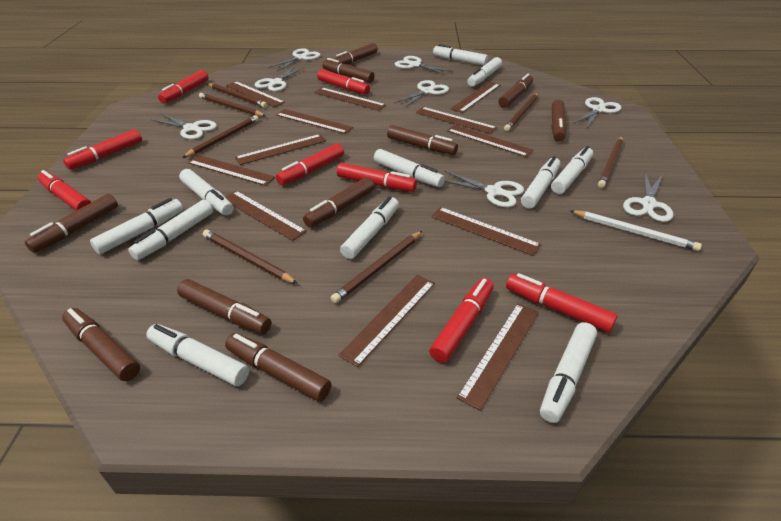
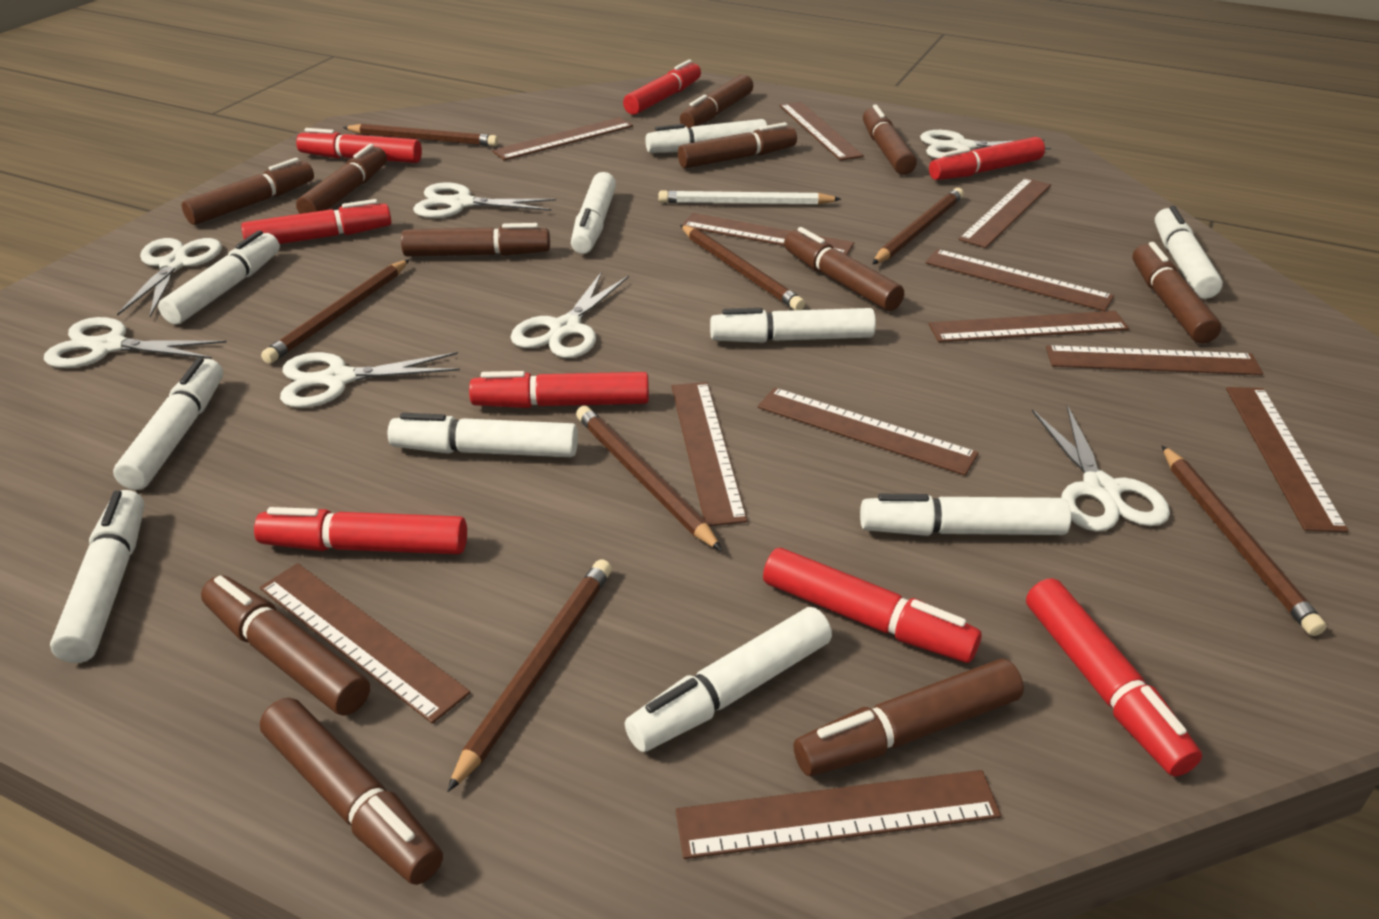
brown marker: [25,194,118,253] [62,308,140,381] [177,279,271,334] [225,333,331,401] [303,177,375,228] [322,58,375,83] [334,43,378,65] [387,125,458,155] [499,74,533,108] [552,100,567,142] = 10 -> [182,158,314,225] [201,576,370,716] [260,698,443,885] [296,144,387,214] [401,223,550,257] [678,122,797,169] [680,74,753,128] [784,227,904,311] [793,658,1024,776] [863,105,917,175] [1133,242,1221,344] = 11
white marker: [90,198,183,254] [128,200,213,260] [146,324,249,386] [179,169,234,216] [340,196,399,259] [374,149,445,187] [433,44,488,66] [467,57,502,87] [521,156,560,209] [540,322,597,423] [551,146,593,194] = 11 -> [50,490,145,663] [113,358,223,490] [158,230,280,324] [388,413,578,457] [571,172,616,254] [625,607,832,752] [645,119,767,153] [710,308,876,343] [860,494,1071,536] [1155,206,1223,299] = 10
white scissors: [152,113,217,140] [254,66,305,91] [269,48,320,71] [394,80,449,108] [395,56,453,75] [444,170,524,207] [573,97,621,128] [623,172,673,222] = 8 -> [44,317,227,368] [117,238,222,317] [280,352,460,408] [413,183,556,218] [511,272,629,358] [920,130,1051,159] [1032,405,1170,532] = 7

